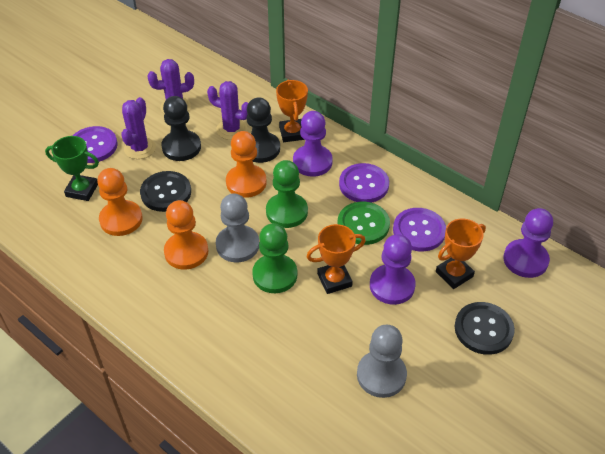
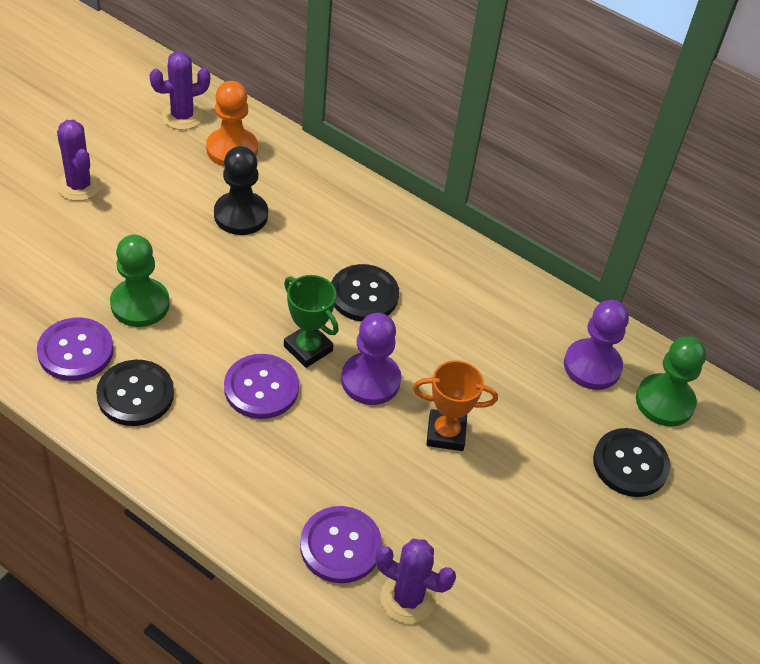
black button: [140,171,191,212] [455,302,515,355] = 2 -> [96,360,174,426] [331,264,399,322] [593,428,670,497] = 3
black pawn: [161,96,201,161] [247,98,280,163] = 2 -> [214,146,268,235] = 1
green button: [338,202,390,245] = 1 -> none = 0
grey pawn: [216,193,259,262] [357,325,407,398] = 2 -> none = 0
orange pawn: [97,168,143,236] [164,200,208,270] [226,131,267,198] = 3 -> [206,81,258,167] = 1
orange trophy: [276,79,308,142] [307,224,366,294] [436,219,486,289] = 3 -> [413,360,498,451] = 1
purple pawn: [293,111,333,177] [370,234,416,305] [503,208,553,278] = 3 -> [341,313,401,405] [564,300,629,390] = 2

